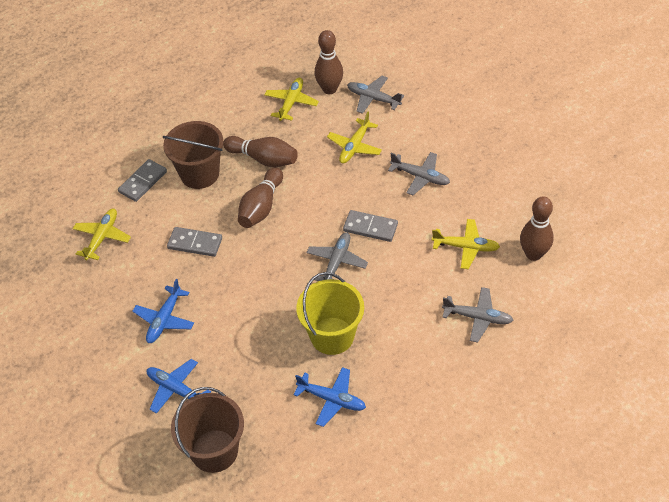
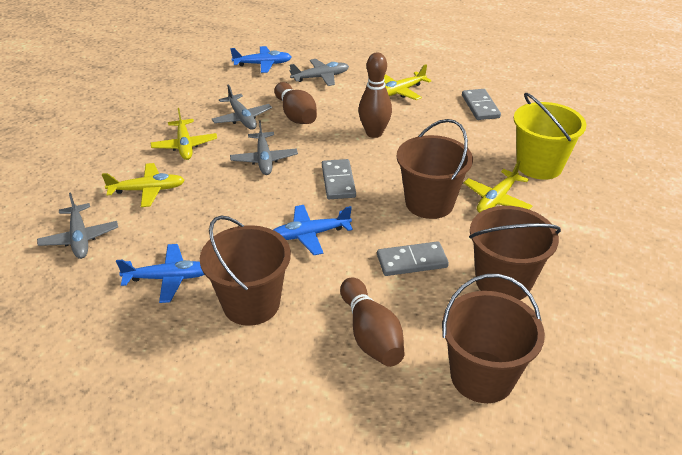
brown bowling pin: [223,136,298,167] [238,167,283,228] [315,30,343,94] [520,196,554,261] = 4 -> [274,82,317,124] [340,278,405,367] [358,53,392,138] = 3
brown bucket: [163,121,224,189] [171,387,244,473] = 2 -> [200,216,291,326] [397,119,473,219] [442,274,545,403] [469,206,561,300] = 4

